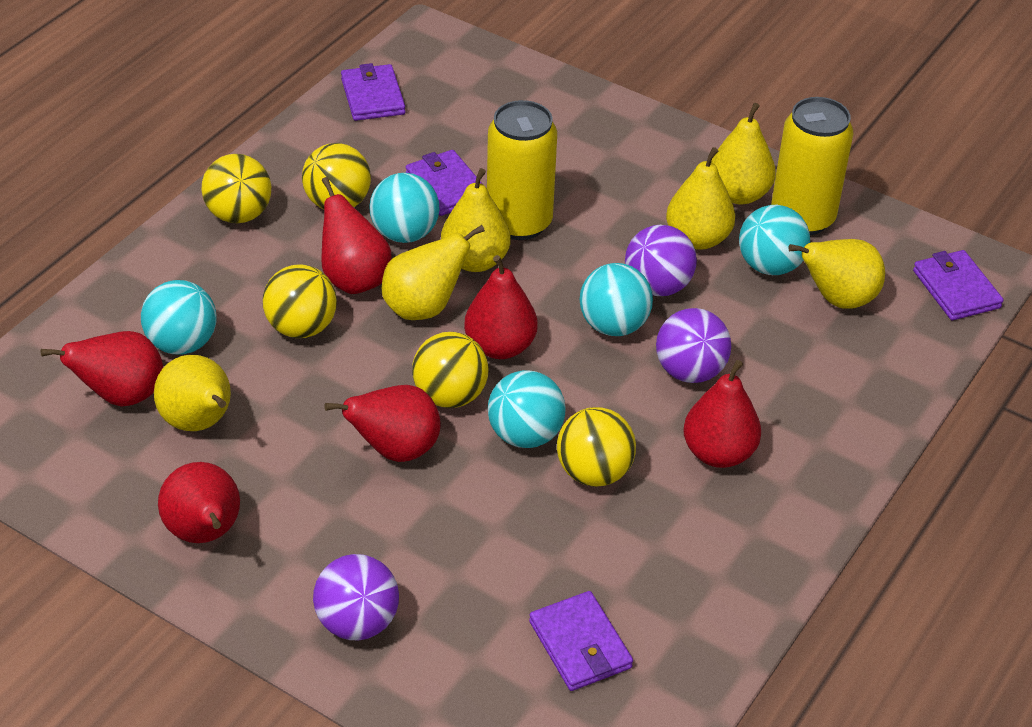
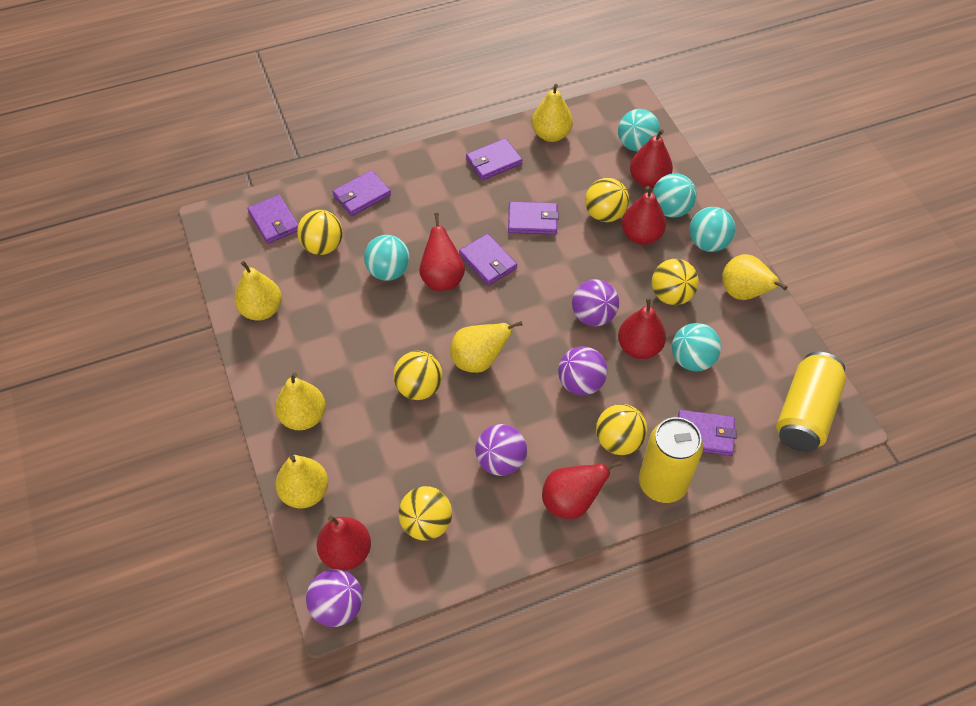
purple ball: [313,554,399,640] [625,225,697,296] [656,308,731,383] = 3 -> [306,569,363,627] [475,424,527,476] [558,346,607,396] [572,279,619,327] = 4
purple wallet: [341,63,405,121] [406,150,482,216] [529,591,633,691] [913,250,1004,320] = 4 -> [247,195,298,244] [332,170,391,216] [459,234,517,286] [466,138,522,180] [508,202,559,235] [678,410,737,456] = 6
yellow ball: [202,154,271,223] [263,264,337,338] [302,143,371,209] [412,332,488,408] [557,407,636,487] = 5 -> [297,210,343,255] [393,351,443,400] [399,486,452,541] [585,178,629,222] [596,404,648,455] [652,259,699,305] = 6

